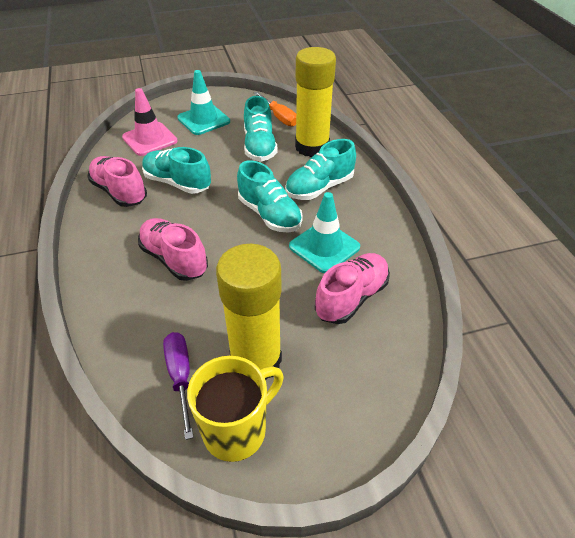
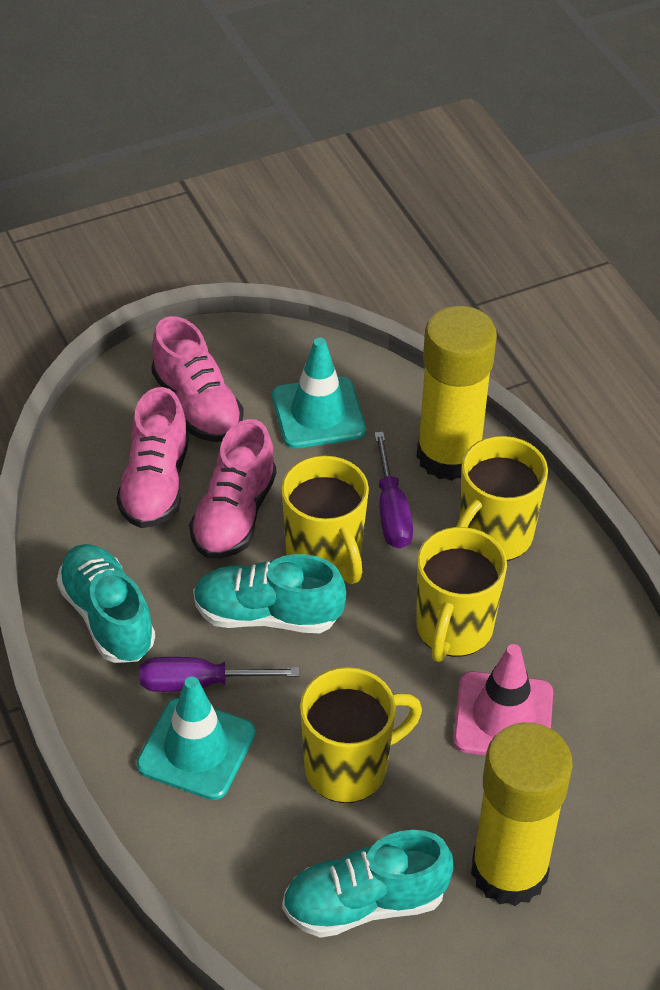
orange screwdriver: [254,92,296,127] = 1 -> none = 0
purple screwdriver: [163,332,194,440] = 1 -> [140,657,300,692] [374,432,413,549] = 2
turquoise shoe: [142,147,211,194] [237,160,303,233] [244,96,278,162] [285,139,356,200] = 4 -> [57,544,155,663] [193,554,346,633] [282,830,453,938] = 3
yellow mug: [187,356,284,462] = 1 -> [281,456,369,584] [300,667,422,803] [417,527,507,662] [456,436,548,561] = 4

